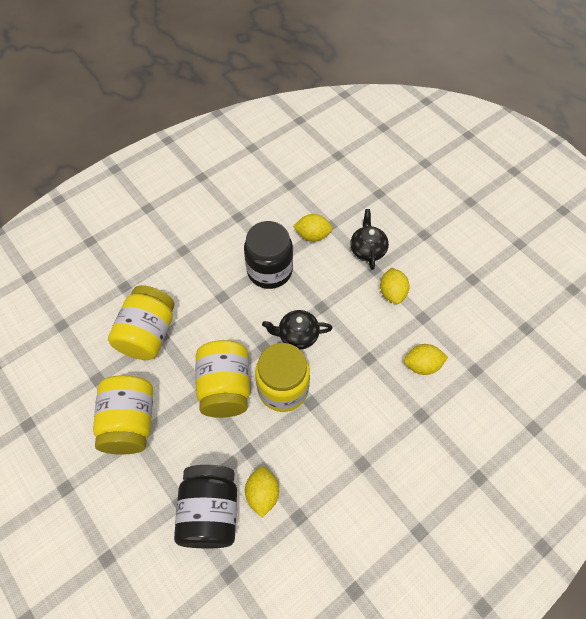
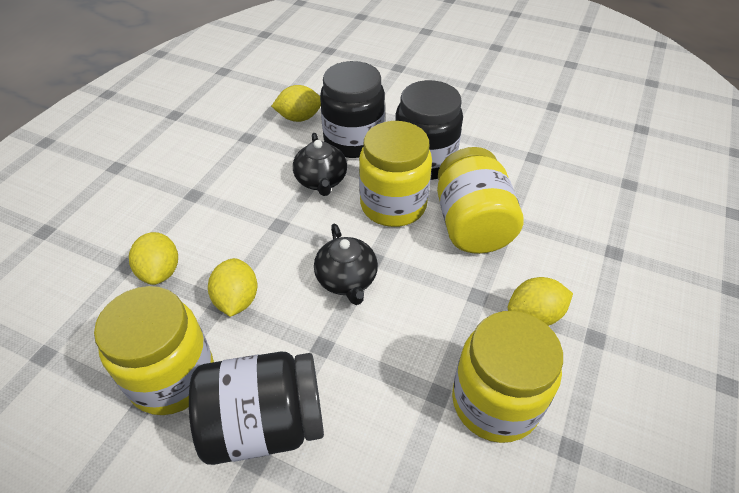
black jar: [174,465,237,548] [244,221,293,289] = 2 -> [189,351,324,465] [320,61,385,158] [395,80,463,180] = 3

